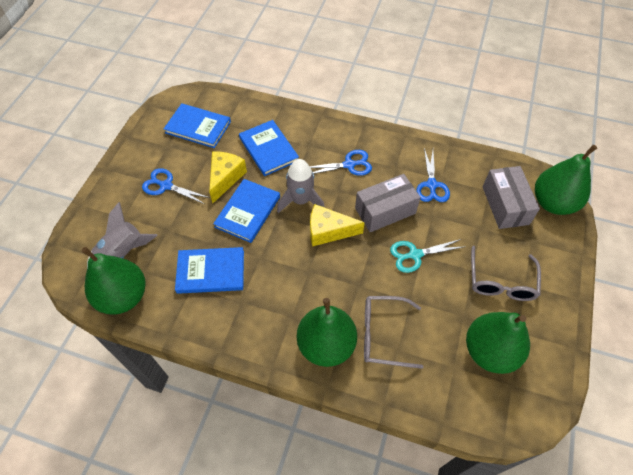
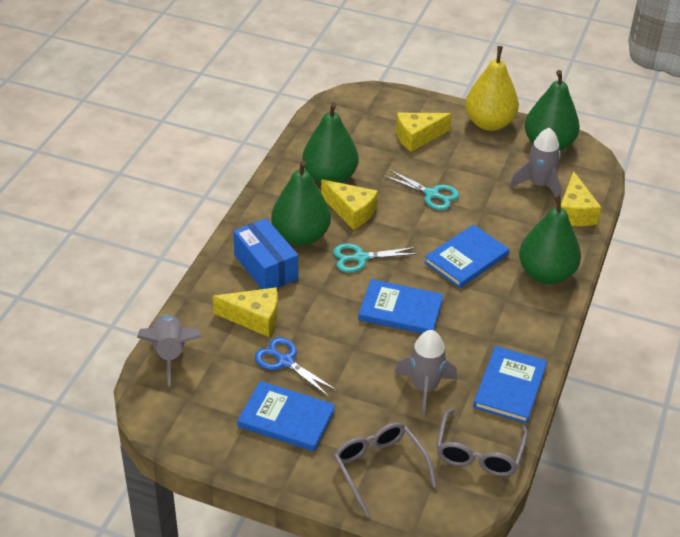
blue box: none = 0 -> [233,218,298,289] = 1
blue scissors: [142,168,210,204] [310,150,372,176] [416,148,450,202] = 3 -> [255,337,337,397] = 1
grey box: [355,174,421,232] [482,166,540,229] = 2 -> none = 0
grey rocket: [87,202,158,268] [277,159,325,213] = 2 -> [137,314,203,386] [395,330,457,417] [509,128,562,201] = 3
turquoise scissors: [390,239,466,273] = 1 -> [333,243,419,273] [383,169,459,210] = 2
yellow cheese: [209,151,247,203] [310,204,365,247] = 2 -> [212,287,278,337] [321,179,378,230] [396,113,452,152] [561,171,601,226] = 4
yellow pear: none = 0 -> [465,46,519,131] = 1

